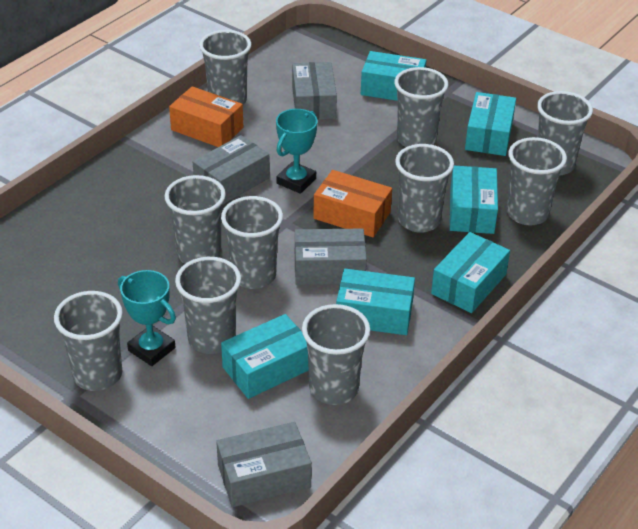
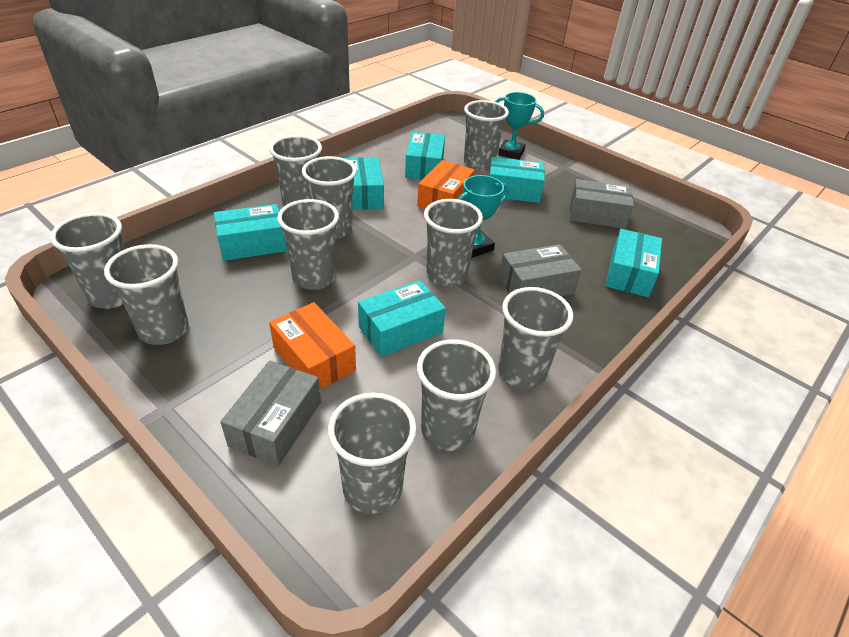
grey box: [193,135,270,205] [216,422,312,507] [292,62,337,120] [295,228,367,285] = 4 -> [220,360,321,466] [499,244,582,296] [570,179,634,229] = 3

